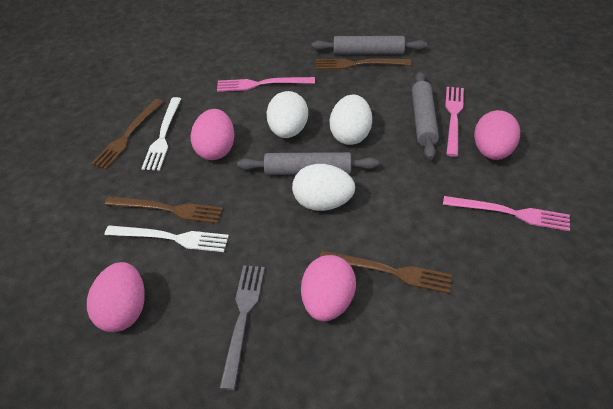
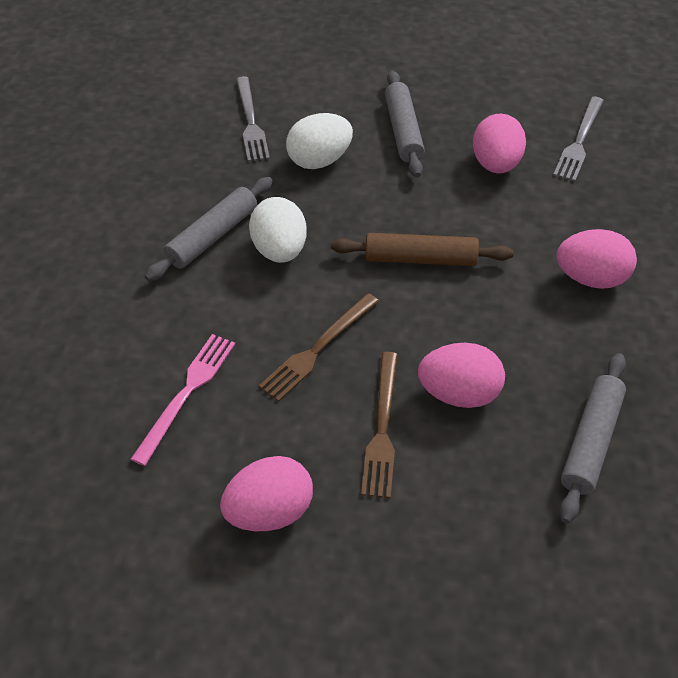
brown fork: [91,99,163,170] [105,196,223,224] [316,58,411,70] [320,251,452,294] = 4 -> [259,293,379,402] [361,352,398,498] = 2
brown rolling pin: none = 0 -> [331,233,513,266] = 1
grey fork: [220,265,265,390] = 1 -> [236,76,270,162] [553,96,604,182] = 2
pink fork: [217,77,315,92] [443,196,570,231] [445,87,464,157] = 3 -> [131,334,235,466] = 1
white egg: [266,91,308,138] [292,164,355,211] [330,95,372,145] = 3 -> [249,197,307,263] [286,113,353,169] = 2
white fork: [104,225,229,252] [141,97,181,170] = 2 -> none = 0

